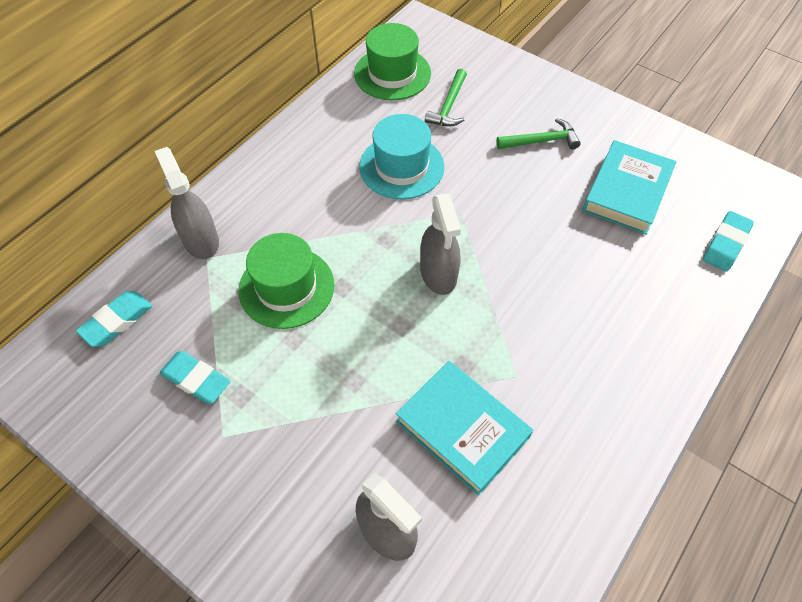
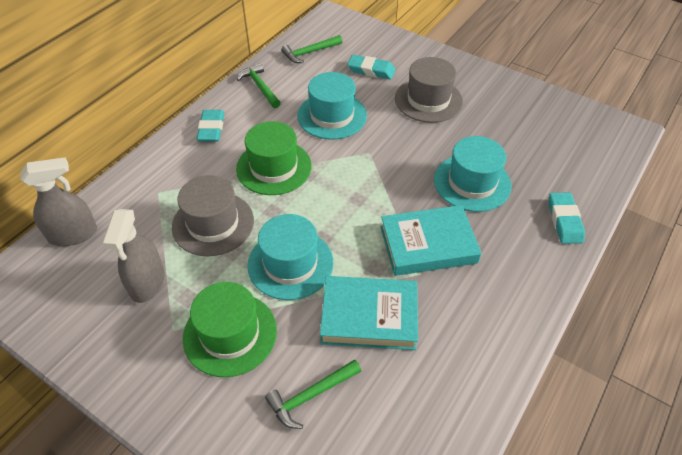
green hammer: [425,69,467,126] [497,118,581,149] = 2 -> [237,63,281,108] [265,359,361,429] [281,35,342,63] = 3
grey hat: none = 0 -> [172,175,254,256] [395,57,463,123] = 2
grey spray bottle: [155,147,219,259] [356,473,422,561] [420,193,461,295] = 3 -> [20,157,97,246] [102,209,164,303] = 2
turquoise hat: [359,114,444,199] = 1 -> [247,214,333,300] [297,72,367,140] [434,136,511,212] = 3

